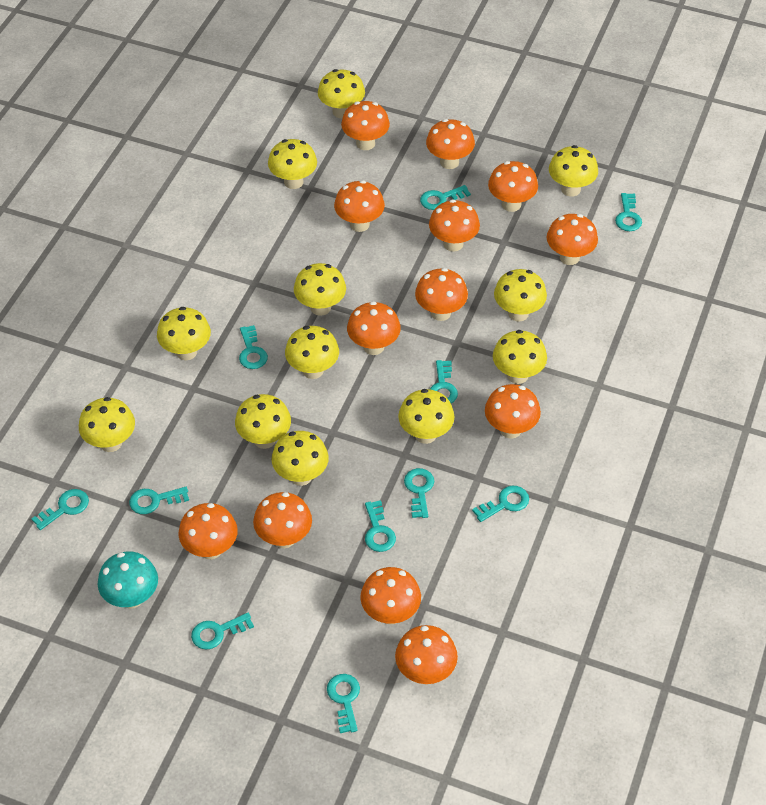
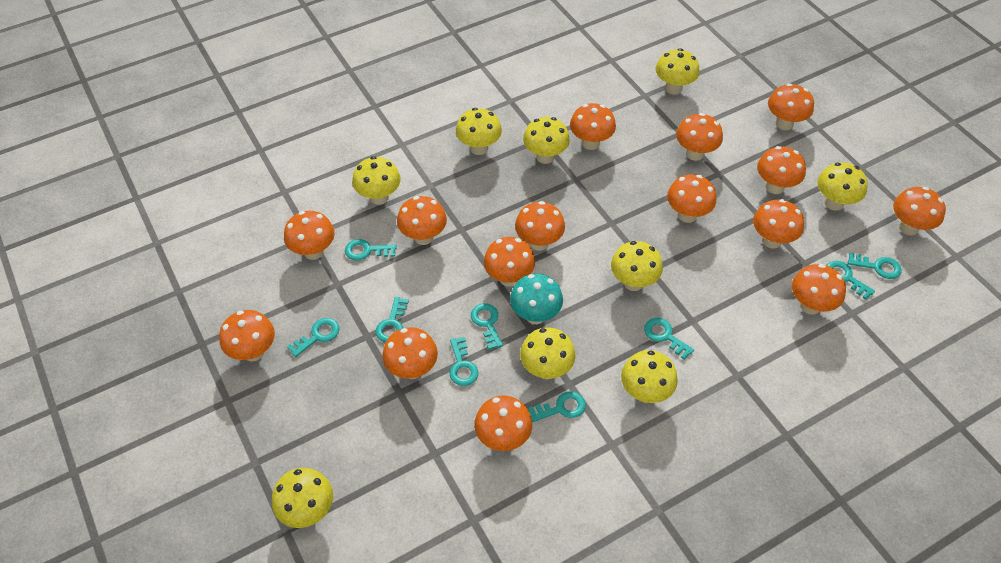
orange mushroom: [178,503,238,559] [253,492,312,548] [334,180,385,232] [341,101,390,150] [347,301,401,355] [360,567,421,624] [395,625,458,684] [415,268,468,321] [426,119,475,169] [429,199,480,252] [485,384,541,439] [488,161,538,212] [547,214,598,265] = 13 -> [219,310,275,362] [284,211,335,260] [382,327,438,379] [397,196,447,245] [474,396,532,451] [484,237,535,287] [515,201,565,251] [570,103,616,150] [667,174,716,223] [676,113,723,161] [753,199,804,249] [757,146,806,194] [768,83,814,130] [792,264,846,315] [893,187,946,235] = 15
turquoise key: [32,489,89,530] [129,487,189,514] [191,613,254,650] [239,325,268,369] [327,674,360,733] [365,500,396,552] [404,468,434,518] [420,185,471,210] [430,360,458,403] [472,486,529,522] [615,193,642,231] = 11 -> [287,318,340,357] [345,239,397,261] [375,297,409,342] [449,337,478,386] [471,303,503,350] [528,391,586,422] [644,318,694,360] [826,261,875,300] [848,253,902,279] = 9
yellow mushroom: [79,397,135,452] [157,307,211,360] [235,394,291,449] [268,139,317,189] [272,431,329,486] [285,326,339,379] [294,263,346,316] [318,69,365,118] [398,389,454,444] [493,330,547,384] [494,269,547,322] [549,145,598,197] = 12 -> [272,468,333,528] [352,156,401,205] [456,108,502,155] [520,328,575,379] [523,117,570,164] [611,241,663,291] [621,350,678,403] [656,48,700,95] [817,162,868,211] = 9

